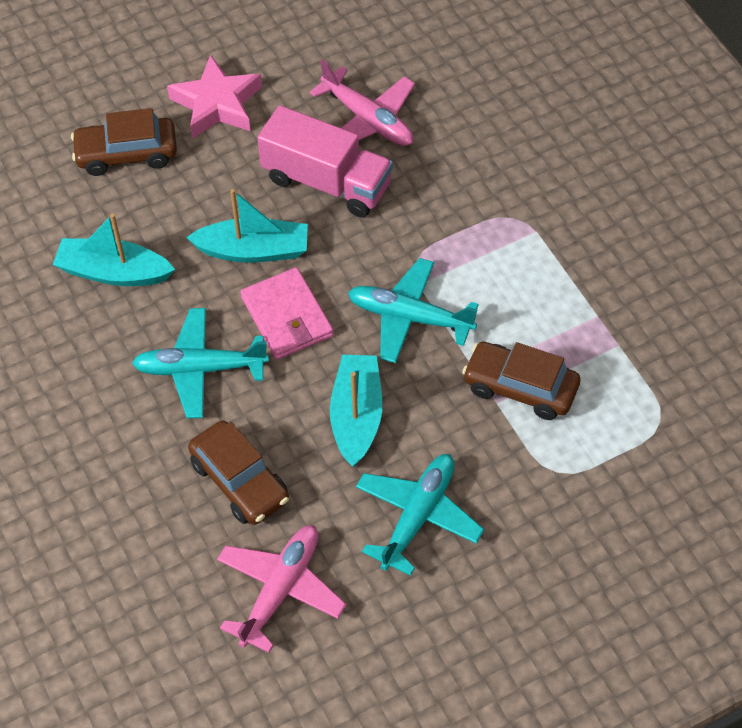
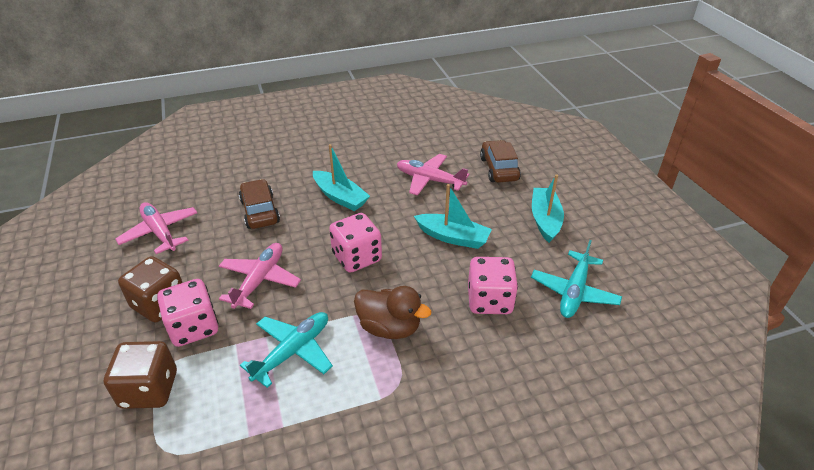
brown car: [71,108,177,176] [188,420,289,525] [462,342,580,420] = 3 -> [239,179,280,229] [480,140,521,182] = 2
brown dice: none = 0 -> [104,341,177,409] [118,256,183,322] = 2
brown duck: none = 0 -> [354,286,431,339] = 1
pink dice: none = 0 -> [157,279,218,347] [329,213,382,273] [468,257,518,314] = 3
pink plane: [217,525,346,653] [309,59,415,146] = 2 -> [115,202,197,254] [219,243,301,309] [397,154,469,196] = 3
pink star: [167,55,262,139] = 1 -> none = 0
pink truck: [257,105,393,218] = 1 -> none = 0
pink wallet: [240,267,334,360] = 1 -> none = 0
turquoise plane: [132,308,269,418] [348,258,479,363] [356,454,484,576] = 3 -> [240,312,333,388] [531,240,622,318] = 2

